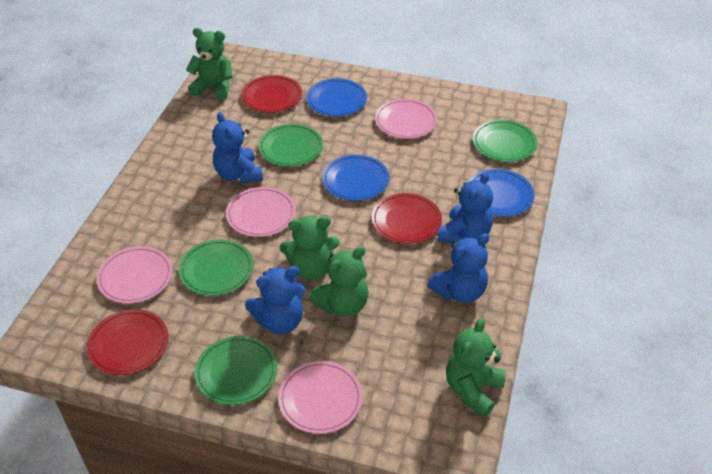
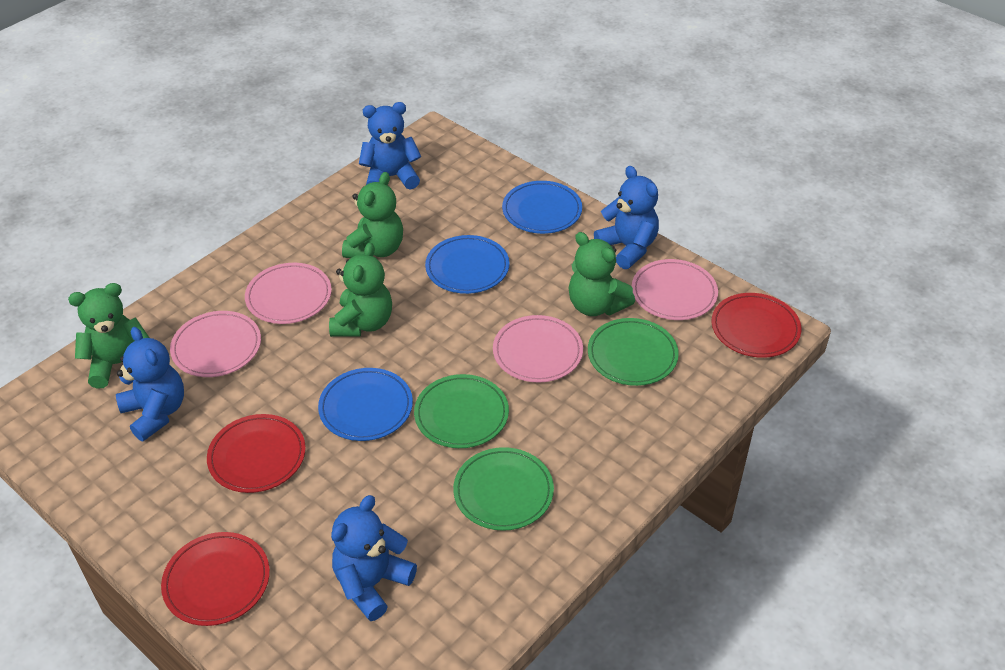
green plate: [179,239,254,296] [195,336,277,405] [258,124,323,167] [473,120,537,162] = 4 -> [414,374,509,448] [453,447,554,531] [588,318,679,386] = 3

